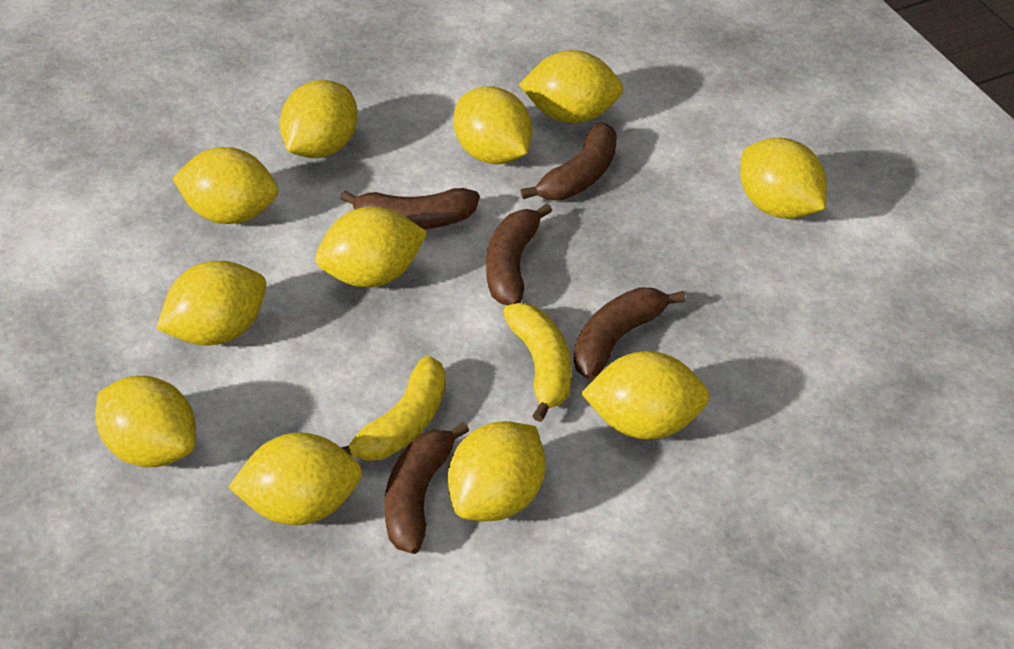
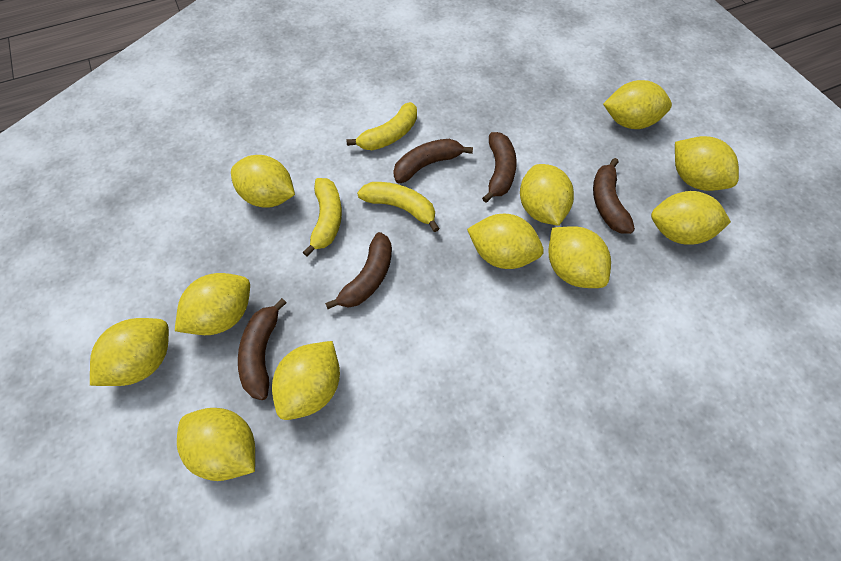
yellow banana: [341,356,446,461] [503,303,571,422] = 2 -> [303,178,342,257] [346,102,417,150] [357,182,440,232] = 3

